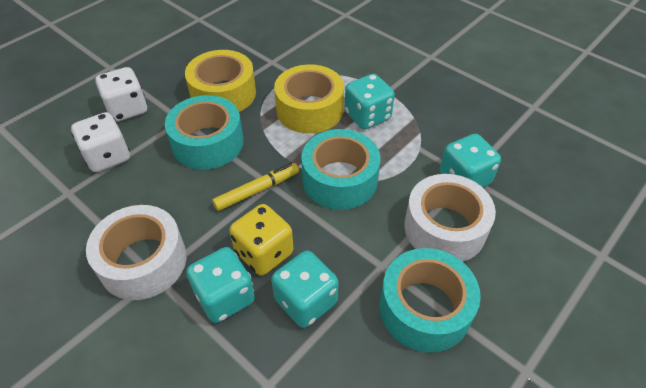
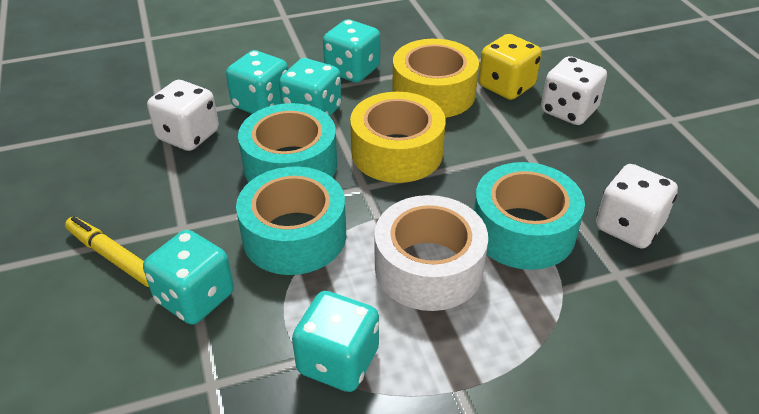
turquoise dice: [186,247,255,323] [271,251,339,328] [345,74,395,129] [440,134,501,187] = 4 -> [143,230,234,325] [226,50,288,114] [279,58,342,116] [292,291,379,392] [323,20,380,83] = 5
white dice: [71,112,130,172] [96,67,147,122] = 2 -> [147,80,219,151] [541,56,607,125] [596,164,678,249] = 3
white tape: [86,205,187,300] [404,174,496,262] = 2 -> [374,195,488,311] = 1

